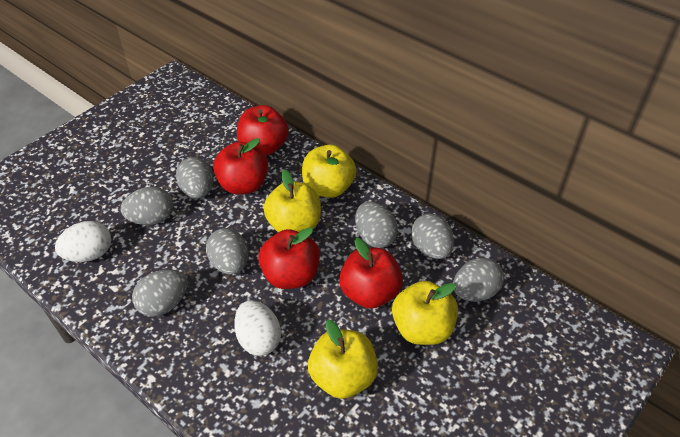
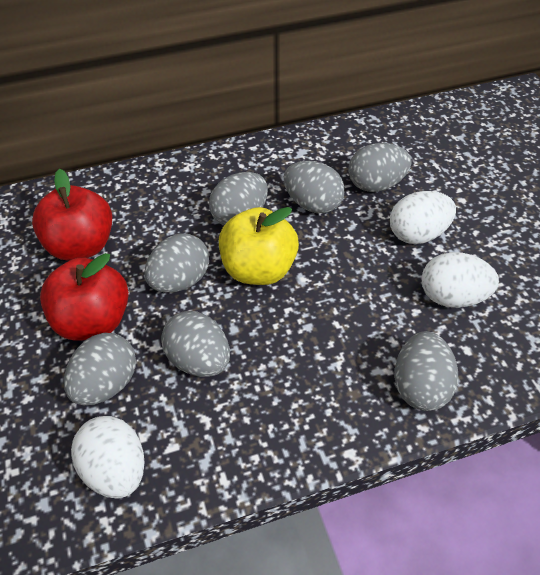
red apple: [213,138,268,195] [237,105,288,155] [258,228,320,289] [339,237,403,309] = 4 -> [32,169,112,261] [40,253,129,341] = 2
white egg: [55,221,111,262] [234,300,281,356] = 2 -> [71,416,144,499] [390,191,456,244] [421,252,499,308] = 3
yellow apple: [263,169,321,232] [302,145,356,198] [308,320,378,399] [392,281,458,345] = 4 -> [219,207,299,285] = 1

